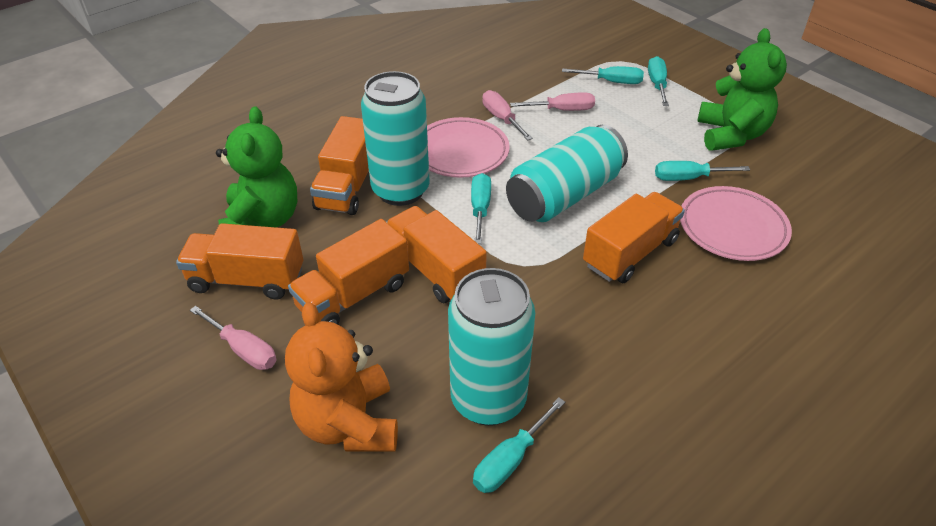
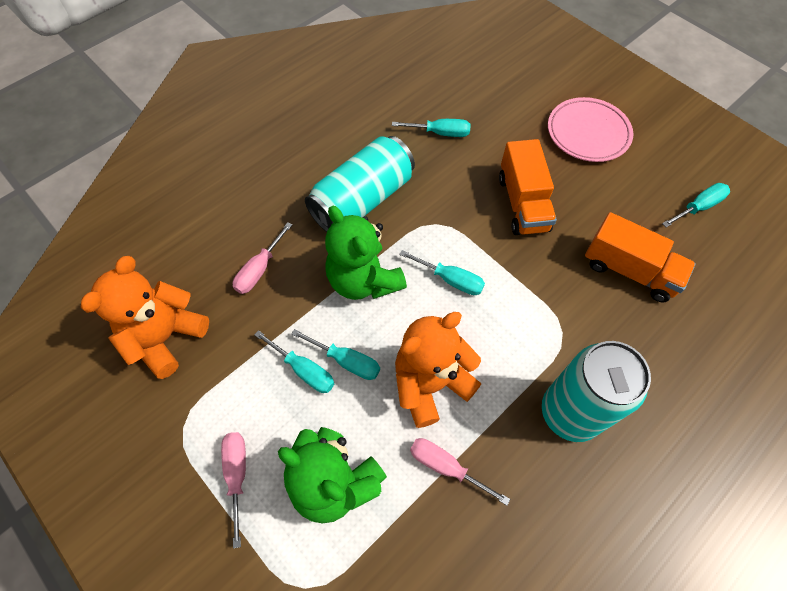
orange teddy bear: [285,302,398,452] = 1 -> [81,256,209,379] [395,312,481,428] = 2
orange truck: [176,223,303,300] [288,219,409,324] [310,116,369,215] [386,206,487,303] [583,192,685,283] = 5 -> [499,139,557,235] [585,212,696,303] = 2
pink plate: [427,117,510,178] [680,186,792,261] = 2 -> [548,97,633,162] = 1
turquoise can: [361,71,430,206] [448,268,535,426] [506,125,628,222] = 3 -> [305,136,415,232] [542,341,651,442] = 2

